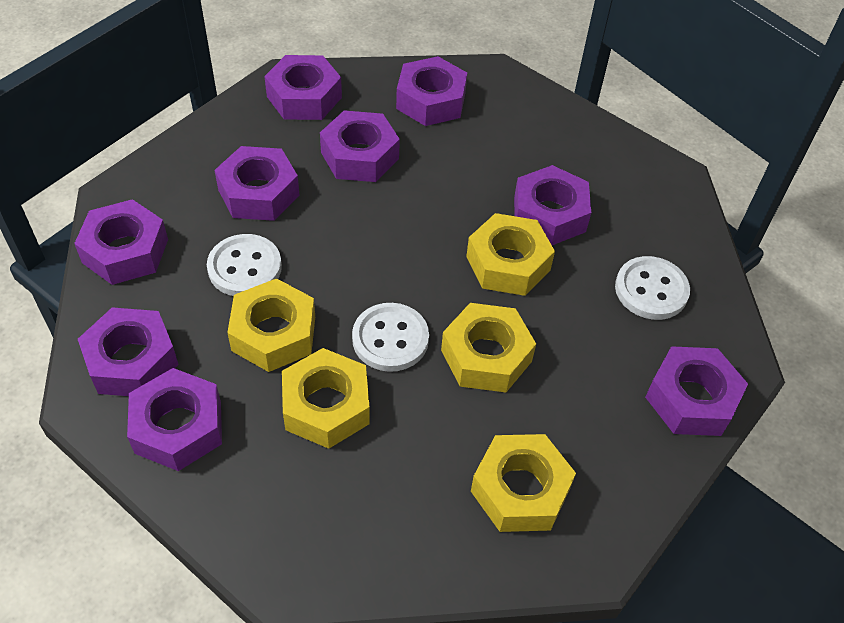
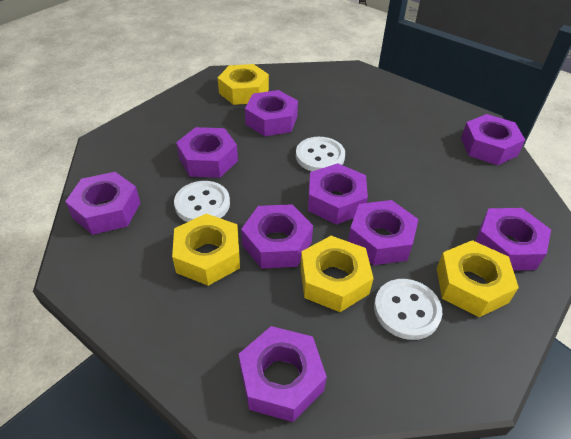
yellow nut: [227,278,315,372] [282,348,370,449] [441,303,536,392] [466,213,555,296] [471,434,576,532] = 5 -> [172,214,240,286] [218,64,269,105] [300,236,374,312] [437,240,519,317] = 4

